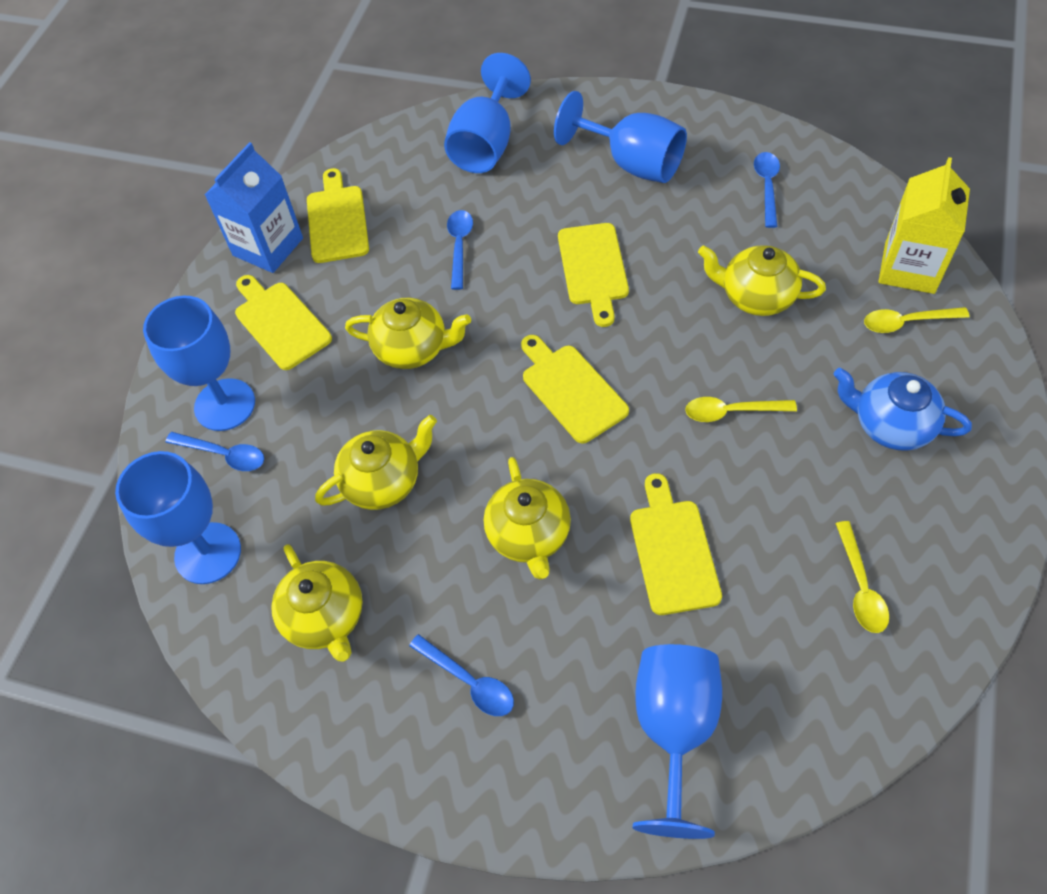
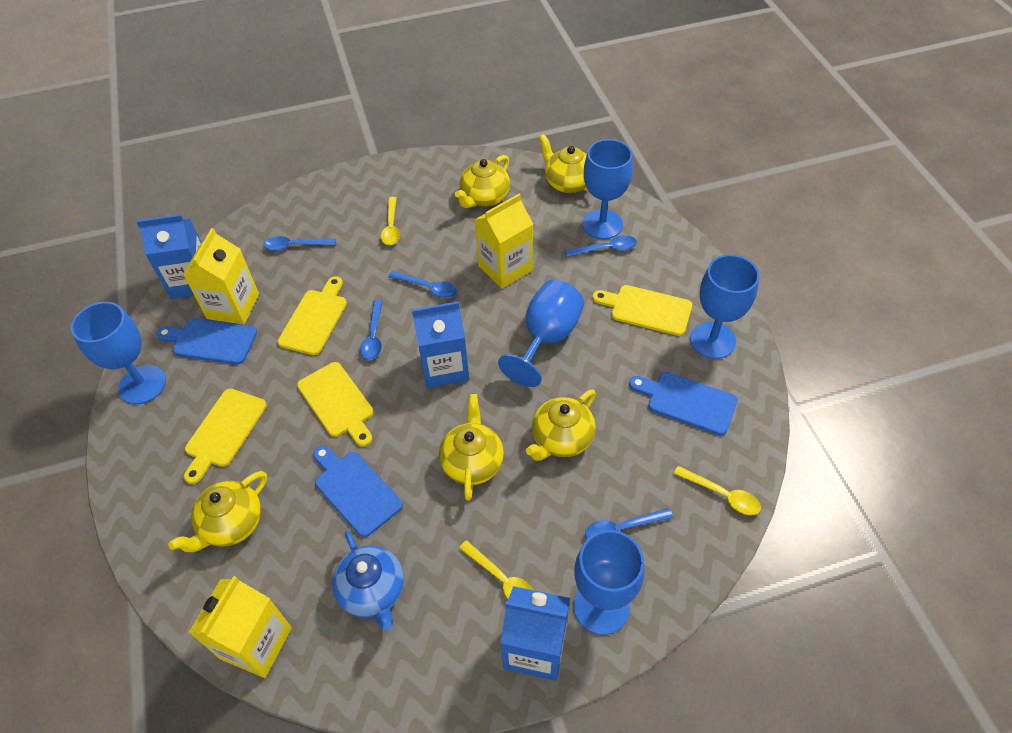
blue carton: [205,142,303,273] = 1 -> [137,214,202,299] [412,301,469,388] [501,586,570,681] = 3
blue cutting board: none = 0 -> [157,318,257,364] [313,445,403,537] [629,372,738,435] = 3
blue spoon: [165,432,264,471] [409,634,514,716] [447,210,473,290] [754,152,780,228] = 4 -> [263,236,336,251] [360,300,383,360] [388,271,457,298] [565,235,637,257] [585,508,673,539] = 5
yellow carton: [878,157,970,294] = 1 -> [183,228,259,325] [189,576,292,678] [475,194,533,289] = 3
yellow cutting board: [235,275,332,370] [307,168,369,263] [521,335,629,444] [558,223,629,327] [630,473,722,615] = 5 -> [184,389,267,484] [278,276,347,355] [297,362,374,447] [593,285,692,336] = 4

